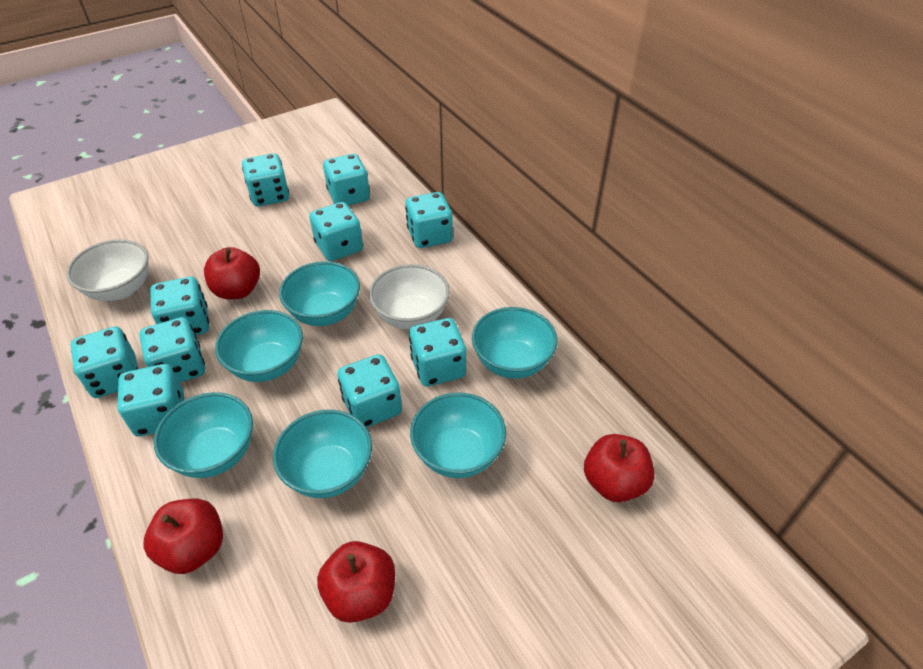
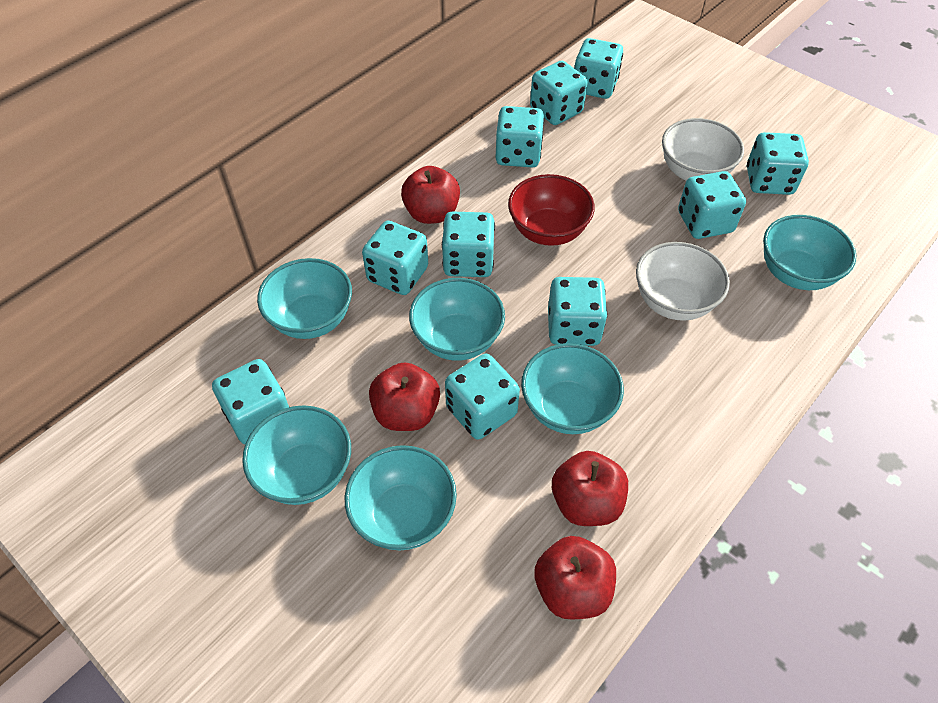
red bowl: none = 0 -> [508,174,595,246] = 1

